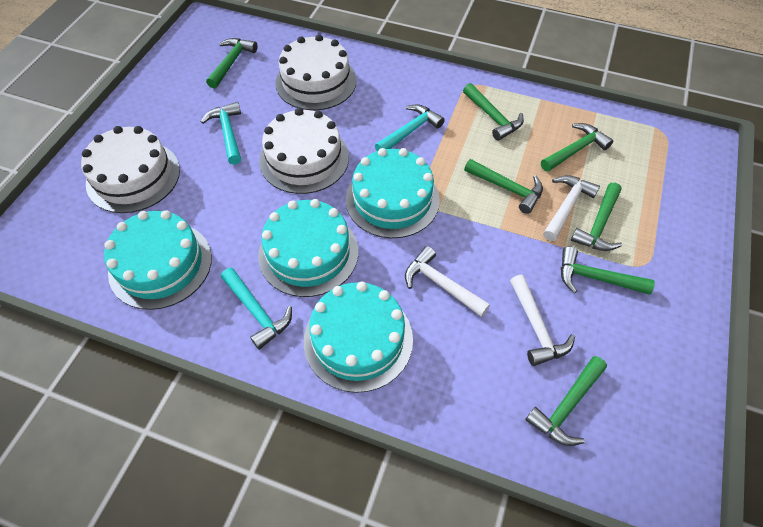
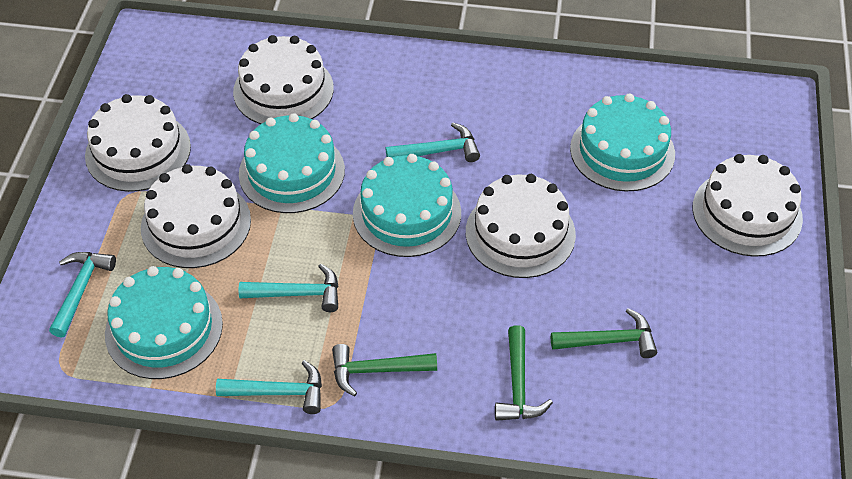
green hammer: [206,38,258,89] [463,83,524,141] [464,159,543,214] [525,356,607,446] [541,123,613,172] [561,247,655,295] [571,183,622,251] = 7 -> [332,344,437,396] [495,325,553,421] [551,308,657,358] = 3
turquoise hammer: [201,102,241,165] [221,268,292,350] [375,104,445,151] = 3 -> [49,252,116,338] [216,360,322,414] [239,264,339,312] [386,123,480,162] = 4
white cake: [81,126,180,213] [259,108,349,194] [275,34,357,110] = 3 -> [85,94,191,192] [141,164,251,268] [233,35,334,124] [466,174,576,278] [693,154,803,257] = 5
white hammer: [405,246,490,317] [510,275,575,366] [543,175,600,241] = 3 -> none = 0

